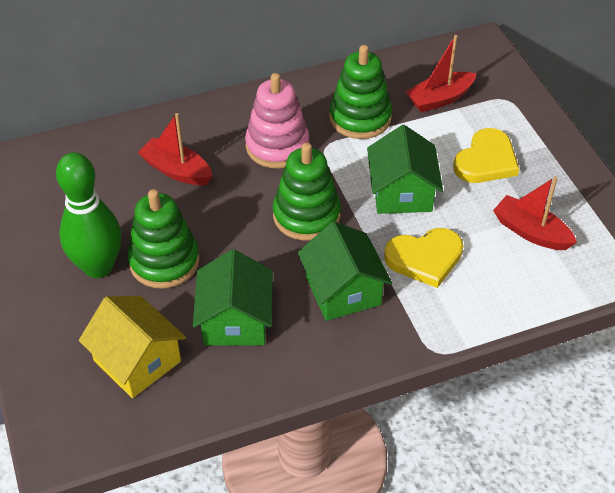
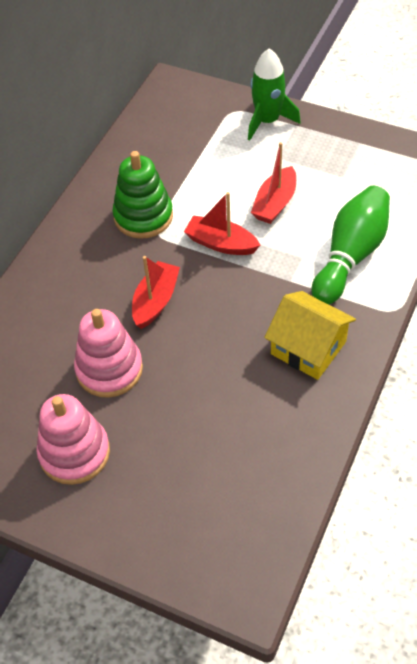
green house: [193,249,273,346] [298,221,392,321] [367,125,443,214] = 3 -> none = 0
green rocket: none = 0 -> [248,48,301,140] = 1
green stacking toy: [128,189,200,289] [273,143,341,241] [329,45,392,139] = 3 -> [112,151,173,239] = 1
pink stacking toy: [245,73,309,168] = 1 -> [36,394,110,485] [74,309,143,398] = 2
yellow heart: [384,228,463,288] [453,128,519,183] = 2 -> none = 0

